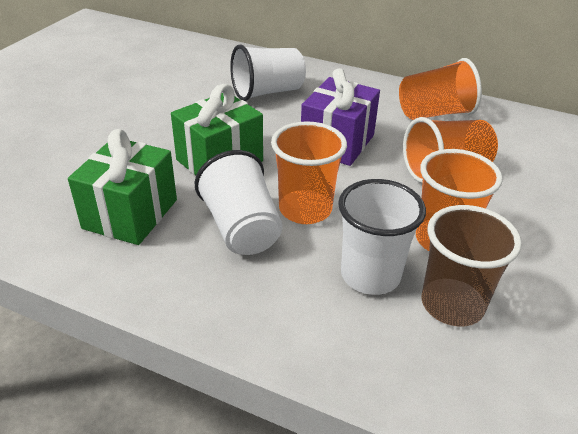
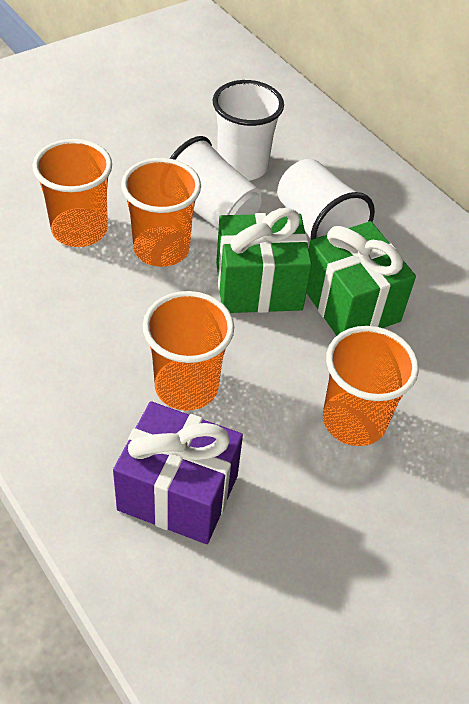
brown cup: [422,205,522,326] = 1 -> none = 0

